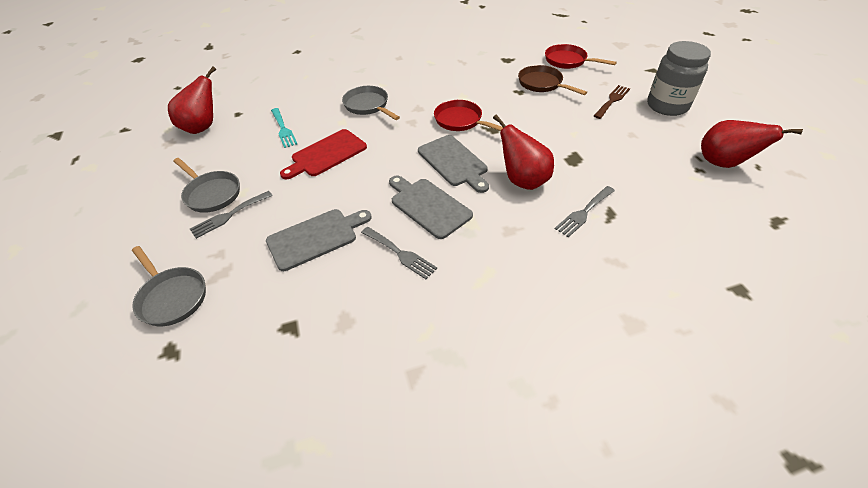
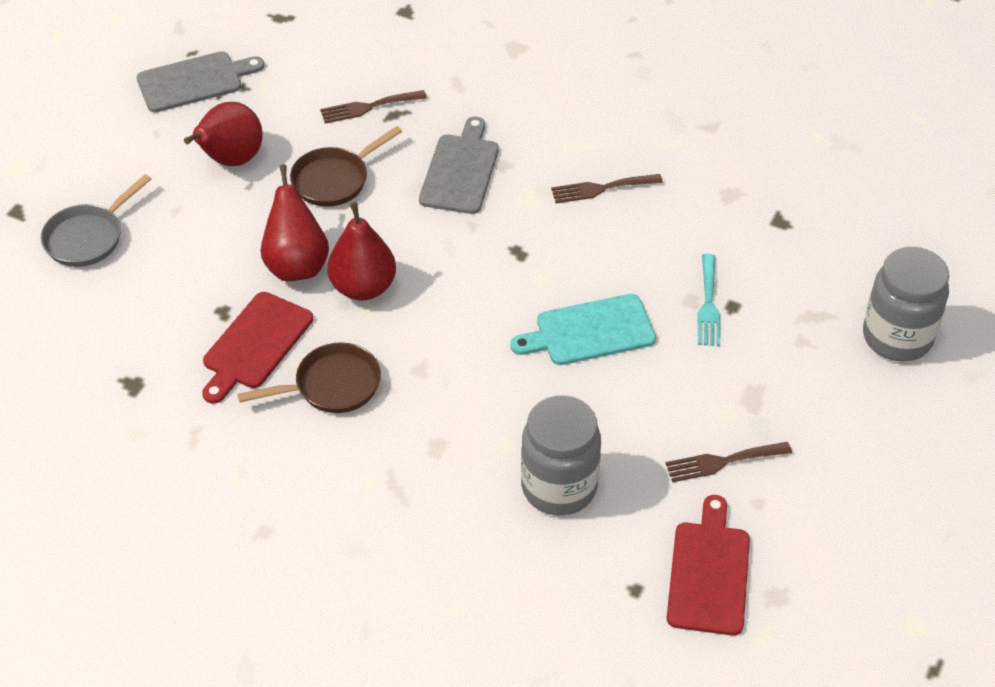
brown fork: [594,85,630,119] = 1 -> [320,90,427,124] [551,174,663,203] [665,442,792,482] = 3
brown pan: [518,65,587,95] = 1 -> [238,342,381,413] [290,126,402,207] = 2
grey cutting board: [266,209,372,271] [389,175,473,239] [418,135,489,193] = 3 -> [137,51,264,112] [419,117,499,214] = 2
grey fork: [190,191,273,239] [361,227,437,279] [555,186,615,237] = 3 -> none = 0
grey jar: [647,41,711,116] = 1 -> [521,395,601,515] [863,247,949,362] = 2
grey pan: [132,246,206,326] [173,158,240,213] [342,86,400,120] = 3 -> [41,174,151,267] = 1
red cutting board: [280,129,367,180] = 1 -> [202,292,313,404] [667,495,750,636] = 2
red pan: [434,100,503,131] [545,44,617,69] = 2 -> none = 0
turquoise cutting board: none = 0 -> [510,294,656,365] = 1

